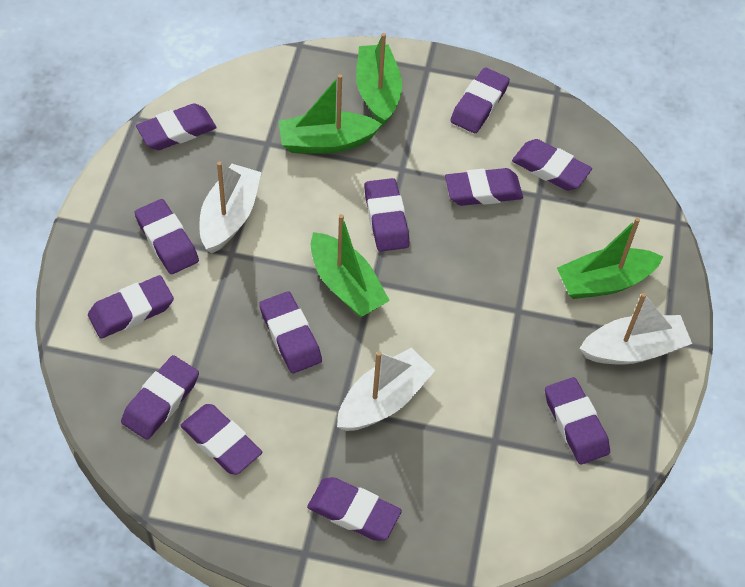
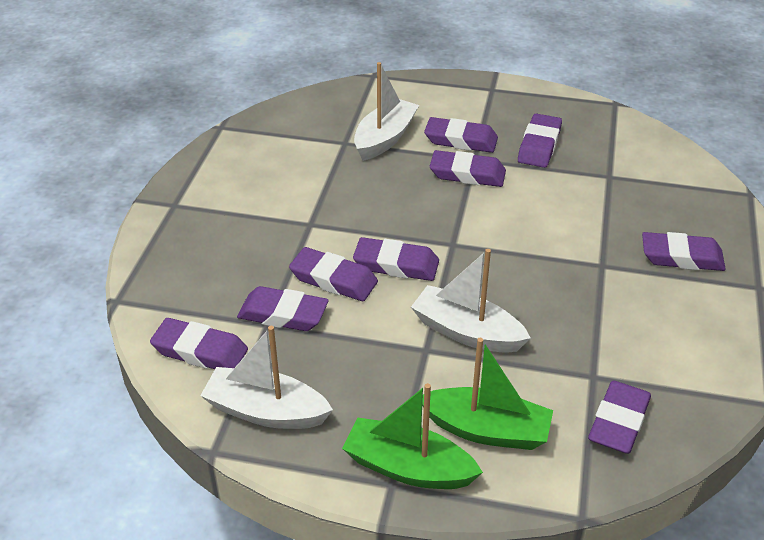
green boat: [279,74,382,154] [311,214,390,318] [356,33,402,126] [557,217,663,299] = 4 -> [342,383,483,489] [422,338,553,450] = 2
purple eraser: [88,275,174,338] [121,355,199,440] [135,199,199,274] [136,103,217,150] [180,404,262,475] [259,291,322,373] [307,477,402,541] [364,178,410,252] [445,168,523,206] [450,68,510,133] [512,139,592,191] [545,377,610,464] = 12 -> [150,318,248,369] [237,286,329,331] [289,247,378,301] [353,237,439,281] [424,117,498,153] [430,150,506,187] [518,113,562,168] [588,380,651,454] [642,232,726,271] = 9

